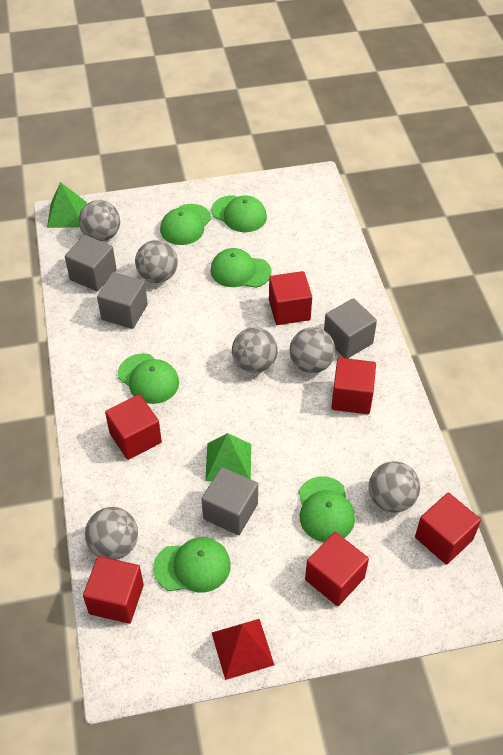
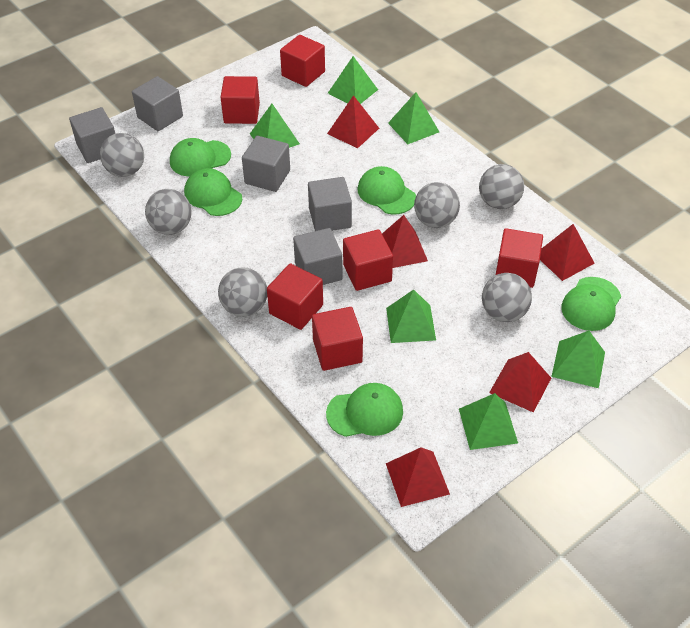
green cap: [118,353,179,404] [153,537,231,592] [160,204,211,245] [210,248,272,288] [211,195,267,232] [299,476,355,542] = 6 -> [170,138,231,177] [184,168,242,216] [326,383,403,437] [357,166,416,215] [561,277,621,331] = 5
green pyramid: [47,182,87,228] [205,433,251,481] = 2 -> [250,104,300,148] [328,56,378,104] [386,290,436,343] [388,92,439,144] [459,393,518,450] [551,331,605,388] = 6
grey cube: [65,235,117,291] [97,272,148,329] [201,467,258,535] [324,298,377,359] = 4 -> [69,107,115,163] [132,76,183,131] [242,136,290,192] [293,228,343,285] [308,177,352,231] = 5
red pyramid: [212,619,274,680] = 1 -> [327,95,379,148] [382,215,428,268] [386,447,450,507] [489,352,551,412] [540,224,595,281] = 5

